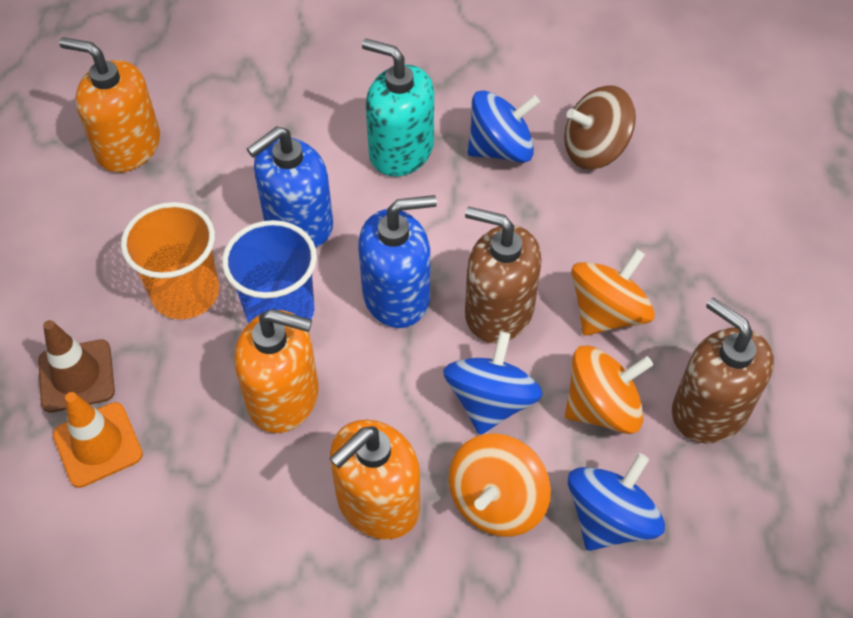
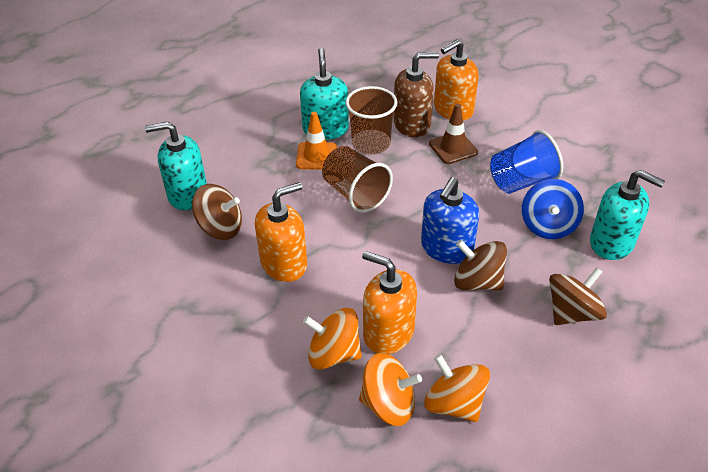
blue soap dispenser: [247,126,333,248] [358,195,437,328] = 2 -> [421,177,479,264] = 1
blue spinning top: [443,331,543,435] [468,90,540,163] [568,453,665,551] = 3 -> [522,179,584,239] = 1
brown cup: none = 0 -> [322,146,393,213] [346,86,397,154] = 2
brown soap dispenser: [465,206,542,343] [672,297,774,444] = 2 -> [393,52,439,137] = 1
brown spinning top: [564,85,636,170] = 1 -> [192,184,242,240] [454,240,507,290] [549,267,607,325] = 3
orange cup: [121,202,219,319] = 1 -> none = 0
turquoise soap dispenser: [362,38,434,176] = 1 -> [145,121,207,210] [300,48,349,140] [590,170,665,260] = 3

